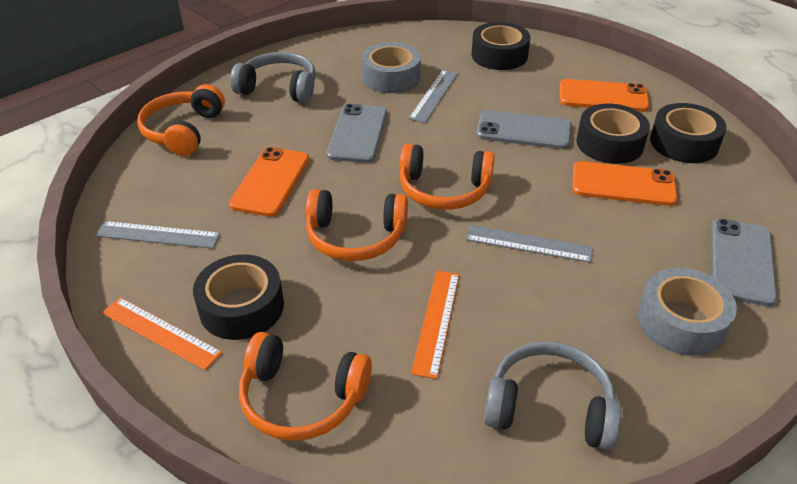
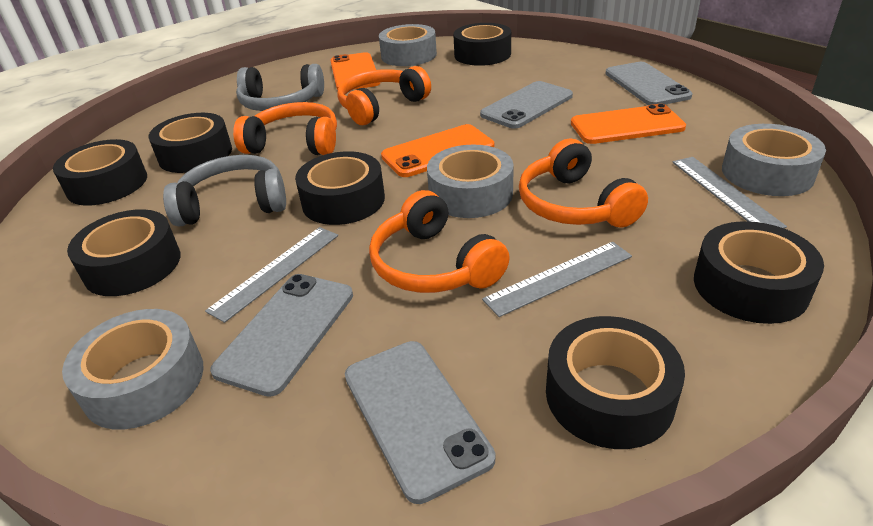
black tape: [193,254,284,340] [472,22,530,70] [576,104,650,164] [650,103,727,163] = 4 -> [53,139,147,206] [67,209,181,296] [148,113,232,173] [295,151,385,225] [453,23,511,66] [546,316,685,449] [694,221,824,324] = 7
grey phone: [327,104,387,163] [476,110,572,149] [711,219,777,306] = 3 -> [210,274,353,397] [345,341,495,504] [480,81,573,129] [605,62,692,105] = 4
grey tape: [361,42,421,93] [637,268,737,356] = 2 -> [62,309,204,430] [379,24,437,66] [427,145,514,218] [722,124,826,196] = 4
orange ruler: [102,297,222,370] [411,271,459,379] = 2 -> none = 0

